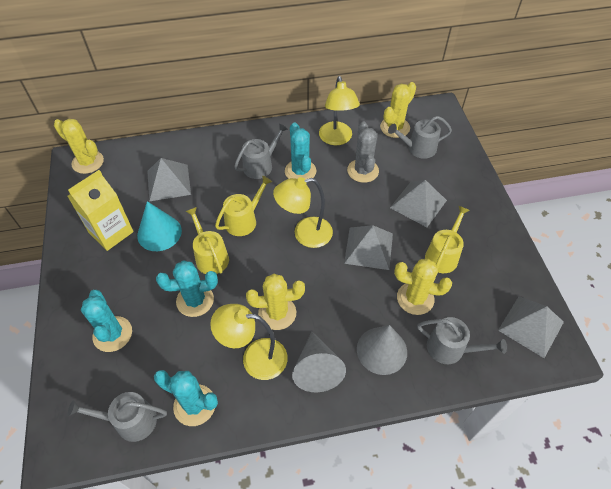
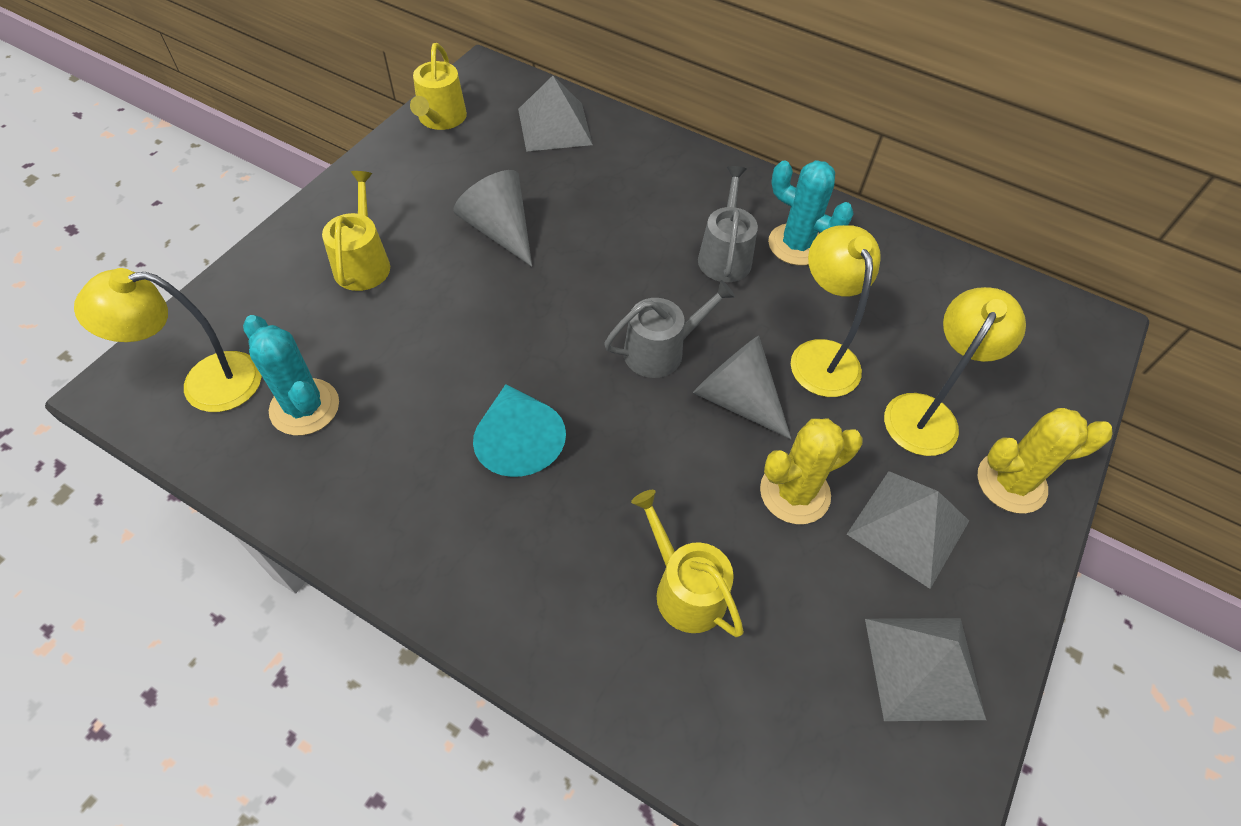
grey cactus: [347,121,379,183] = 1 -> none = 0
grey pyramid: [147,158,191,202] [344,225,393,270] [390,180,447,227] [498,296,564,358] = 4 -> [518,76,593,152] [847,471,969,589] [865,618,986,721] = 3
grey watering can: [68,392,167,442] [234,123,288,179] [388,116,452,159] [417,317,507,364] = 4 -> [604,280,735,378] [698,166,758,282] = 2
turquoise cactus: [81,290,132,352] [154,370,218,426] [156,261,218,317] [285,122,316,180] = 4 -> [243,315,339,436] [768,160,854,266] = 2
yellow cactus: [54,119,104,174] [246,274,305,330] [380,82,416,138] [394,259,452,315] = 4 -> [760,419,863,524] [978,408,1112,514] = 2
yellow carton: [67,170,134,251] = 1 -> none = 0

